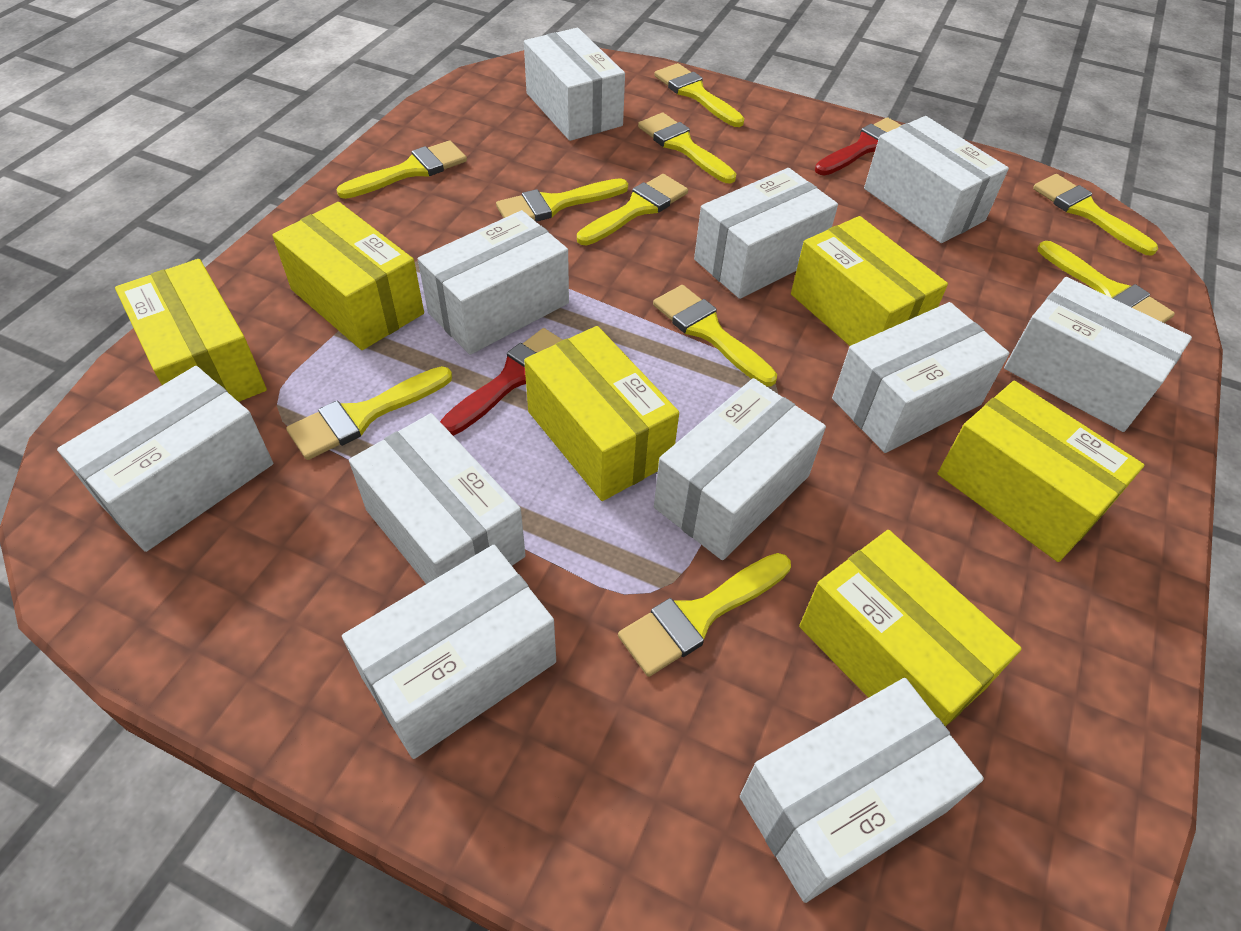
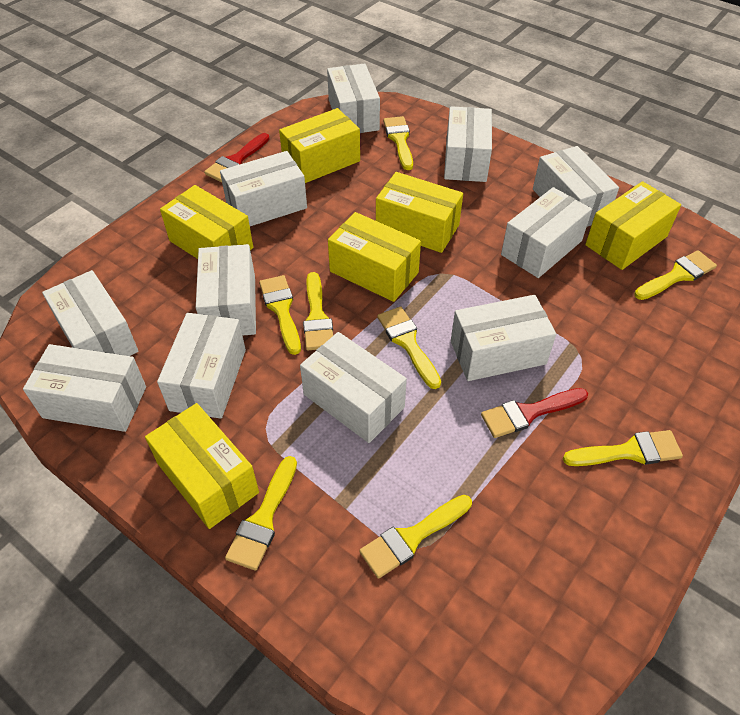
yellow brush: [286,366,452,460] [337,140,467,199] [496,178,628,222] [577,174,688,246] [618,553,791,677] [638,113,736,183] [653,285,777,387] [654,63,745,127] [1033,174,1158,256] [1038,241,1175,323] = 10 -> [225,456,297,571] [259,275,301,355] [303,272,333,350] [359,495,472,579] [377,307,441,389] [383,116,413,170] [563,430,683,466] [634,250,717,300] = 8

